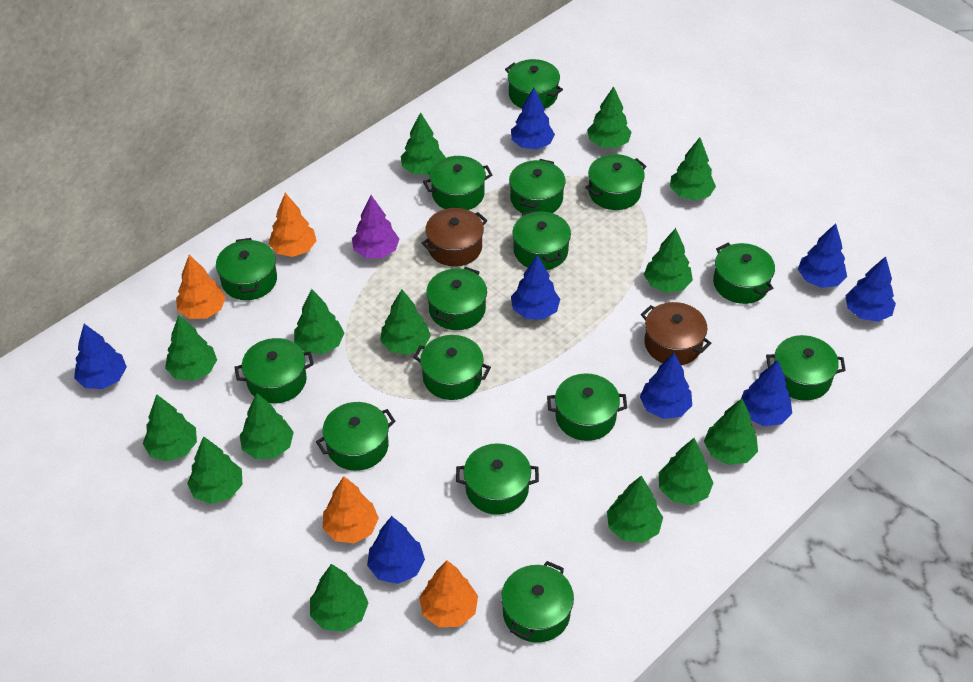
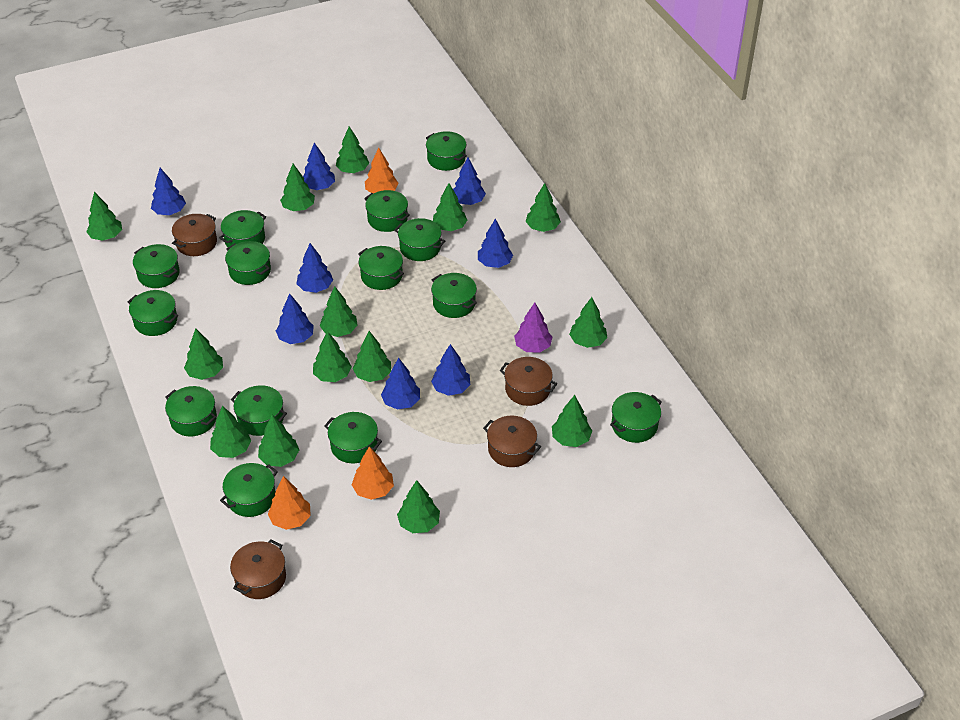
brown pot: [422,208,487,267] [641,302,711,365] = 2 -> [172,214,217,256] [230,540,286,599] [483,416,541,467] [500,357,557,406] = 4
green pot: [216,238,277,300] [234,338,314,404] [316,402,395,471] [413,335,491,400] [423,156,492,210] [426,267,487,330] [456,443,539,515] [501,561,574,643] [505,59,563,108] [509,159,566,213] [512,210,571,270] [547,373,627,441] [585,154,647,210] [713,243,775,304] [766,335,846,401] = 15 -> [128,290,178,336] [133,244,180,288] [165,386,217,436] [219,210,266,247] [220,463,278,517] [225,241,271,285] [231,385,287,436] [324,412,382,463] [358,246,404,290] [364,190,410,232] [395,218,445,261] [426,131,467,171] [431,273,477,318] [610,392,662,443] = 14
orange tree: [176,255,226,319] [269,193,317,257] [323,476,379,543] [419,561,478,627] = 4 -> [268,476,311,530] [352,446,394,500] [365,148,398,194] = 3

